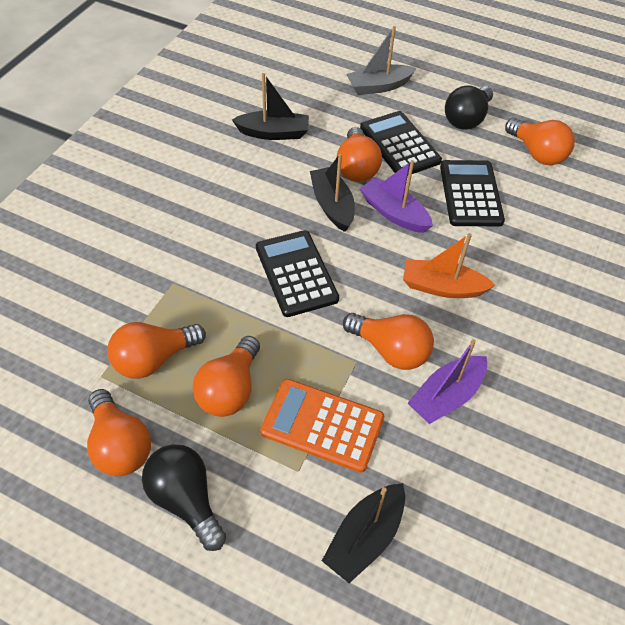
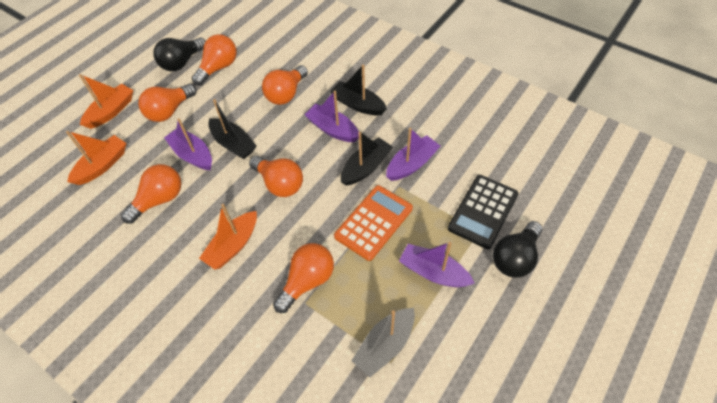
black calculator: [256,230,339,317] [360,111,442,174] [440,160,505,226] = 3 -> [448,175,519,249] = 1
orange boat: [403,233,495,298] = 1 -> [66,131,126,185] [79,74,133,129] [199,204,257,270] = 3
purple boat: [360,160,433,233] [408,339,487,424] = 2 -> [164,118,212,170] [304,91,359,142] [386,128,441,181] [399,242,475,287] = 4

